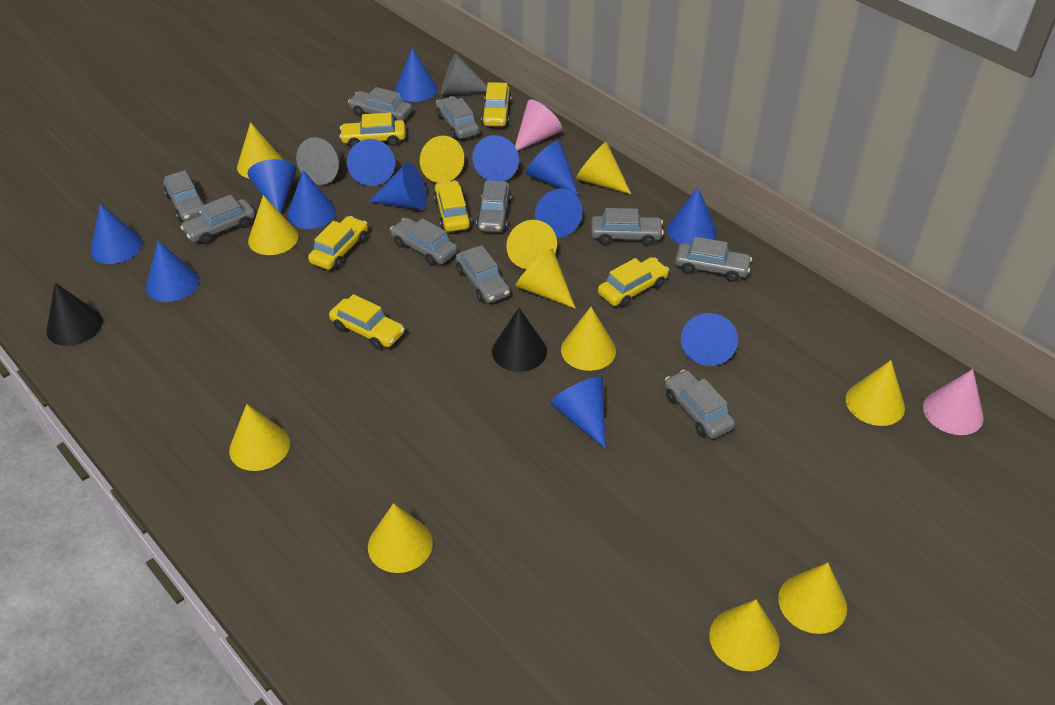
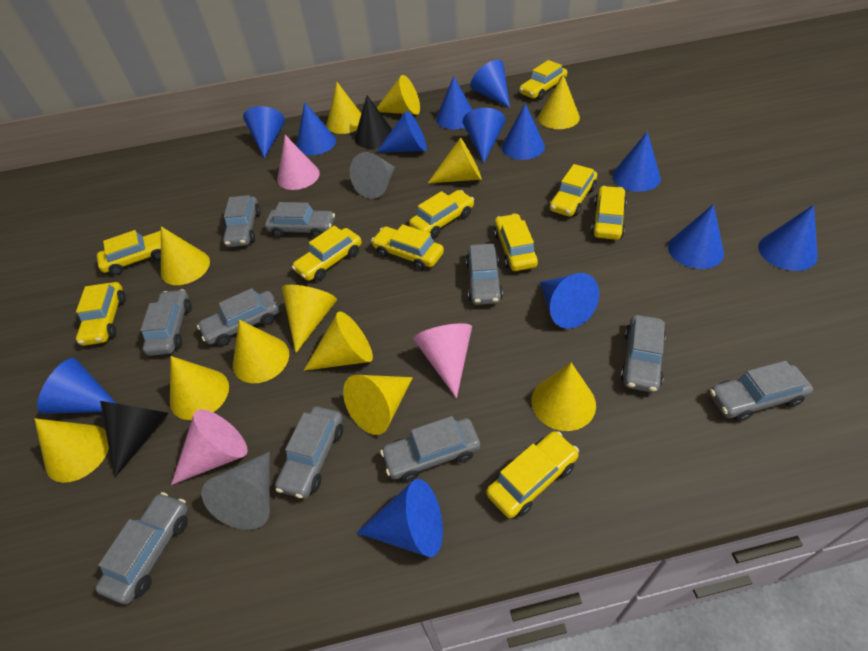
pink cone: [515,99,563,151] [923,369,984,435] = 2 -> [171,409,248,485] [277,135,320,190] [413,323,472,398] = 3
yellow car: [308,216,368,270] [329,294,405,350] [339,113,406,148] [433,180,471,232] [481,82,512,127] [598,257,669,308] = 6 -> [76,282,126,346] [97,230,161,275] [292,226,362,281] [371,224,444,270] [409,190,474,238] [486,431,579,518] [494,213,538,271] [519,60,567,100] [550,164,597,217] [591,186,627,240] = 10

